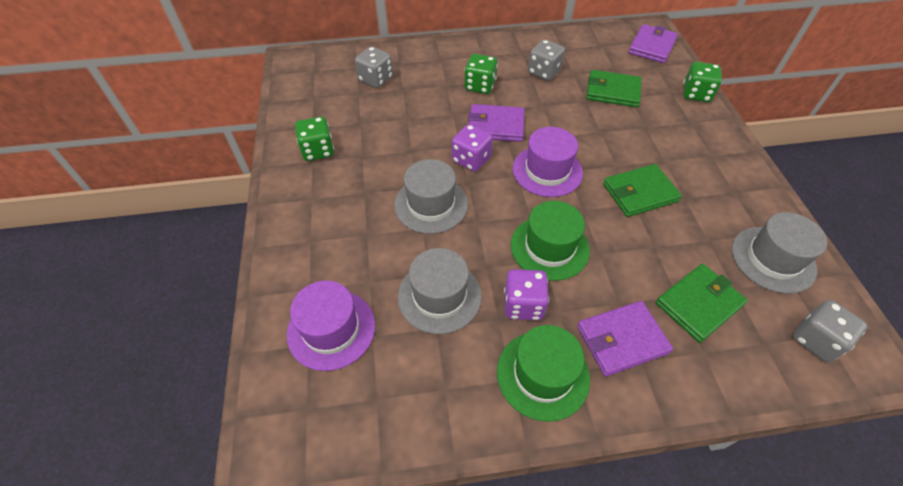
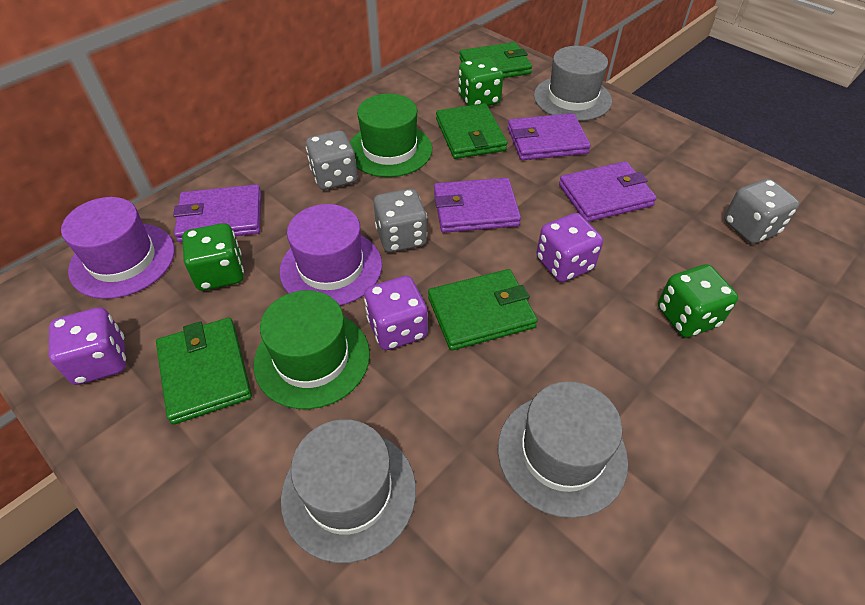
green wallet: [586,70,642,107] [603,164,682,217] [655,264,748,343] = 3 -> [156,317,252,425] [428,269,538,350] [436,103,507,159] [459,42,532,78] = 4
purple dice: [452,124,493,172] [504,269,549,320] = 2 -> [49,307,126,385] [364,276,428,350] [536,213,603,282] = 3
purple wallet: [468,104,525,142] [577,301,673,377] [628,24,678,63] = 3 -> [173,184,261,242] [434,178,521,233] [508,113,591,160] [559,161,657,222] = 4

